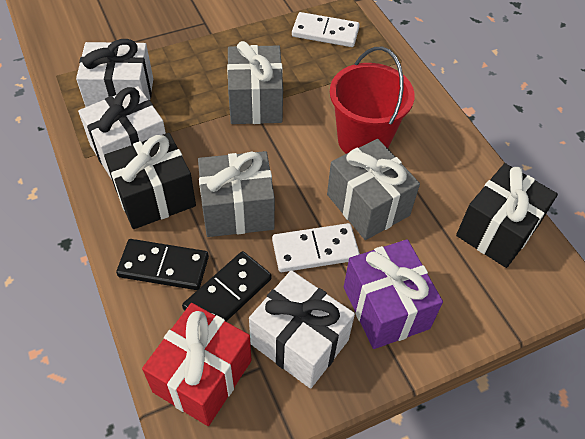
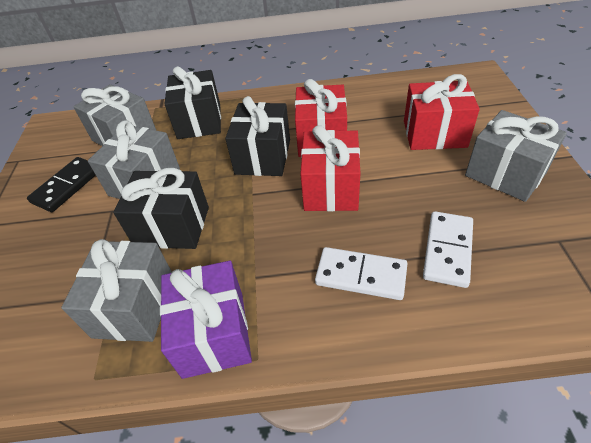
black domino: [116,239,209,290] [182,251,272,322] = 2 -> [27,157,96,212] = 1
black gift: [104,133,196,229] [456,163,558,268] = 2 -> [113,168,209,249] [164,66,221,139] [225,96,290,176] = 3
grey gift: [198,151,275,237] [227,41,283,124] [327,139,420,240] = 3 -> [61,239,172,342] [73,84,157,146] [88,120,180,199] [465,110,567,202] = 4
red bucket: [330,47,415,154] = 1 -> none = 0
red gift: [142,303,252,426] = 1 -> [295,79,347,157] [300,125,360,211] [404,74,480,150] = 3
white gift: [76,39,153,107] [78,86,166,180] [249,270,355,389] = 3 -> none = 0

